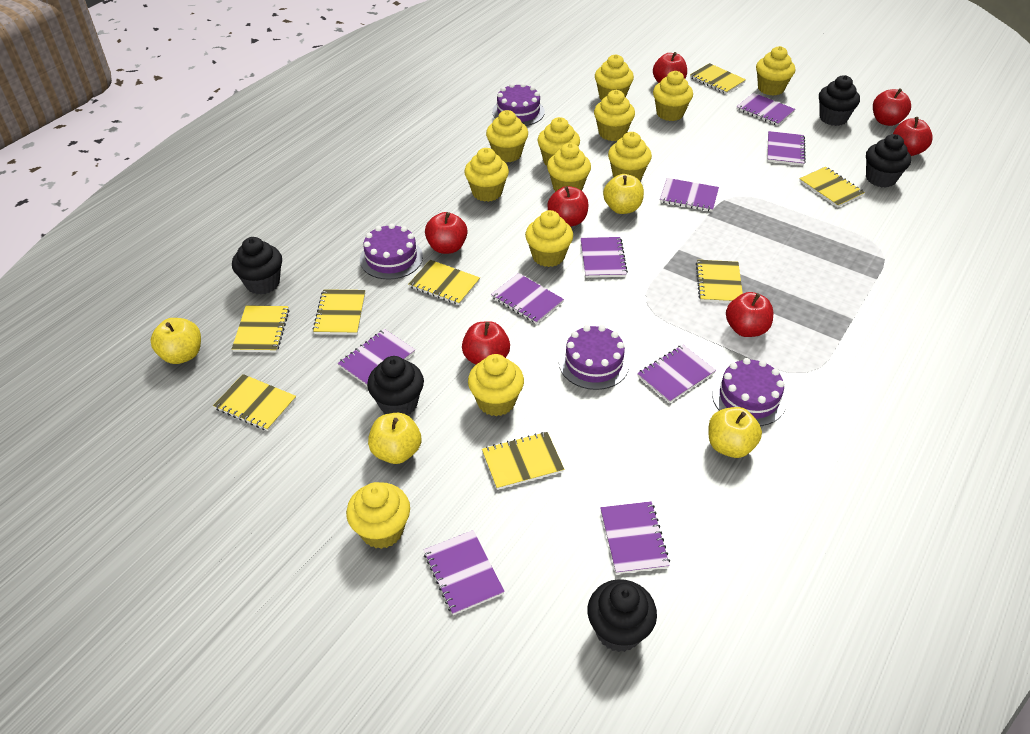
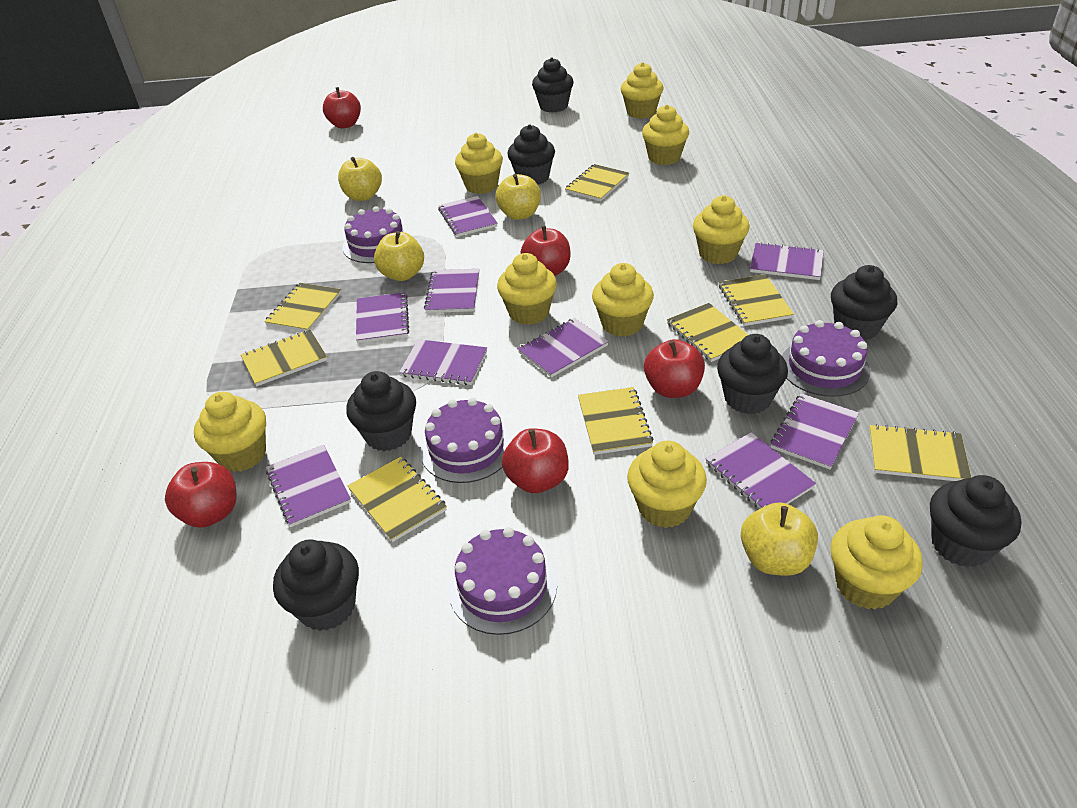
black cupcake: [232,237,282,295] [367,356,424,415] [587,579,657,652] [819,75,860,126] [866,134,911,188] = 5 -> [273,540,359,631] [346,371,416,451] [507,125,555,185] [532,57,574,112] [717,334,788,414] [831,265,898,341] [930,475,1021,568] = 7
red apple: [425,212,468,254] [462,321,510,365] [547,186,588,227] [653,52,687,83] [726,292,773,337] [873,88,911,126] [893,117,933,156] = 7 -> [165,462,237,528] [323,87,361,129] [502,428,569,493] [520,226,570,276] [644,339,705,398] = 5
yellow cupcake: [346,482,410,549] [464,148,509,202] [468,354,524,416] [486,110,528,163] [525,210,573,267] [538,117,580,165] [547,143,591,192] [594,90,635,141] [595,54,634,100] [608,132,652,181] [653,71,693,121] [756,46,795,96] = 12 -> [194,392,266,472] [455,133,503,194] [497,253,557,325] [592,263,654,337] [621,62,663,119] [627,441,707,528] [642,105,689,165] [693,195,750,264] [831,515,923,610] = 9

